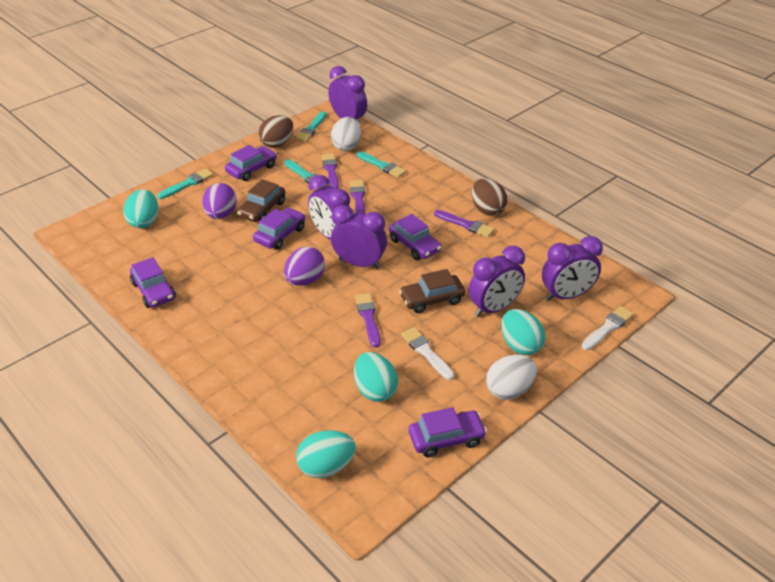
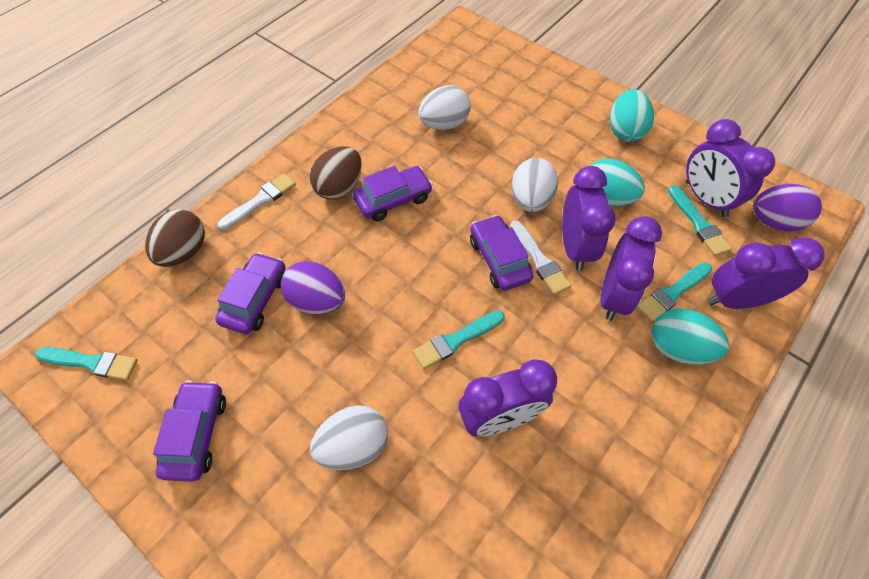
brown car: [237,179,285,222] [399,269,465,313] = 2 -> none = 0
purple brush: [322,153,339,189] [350,180,365,215] [355,293,381,347] [434,210,495,237] = 4 -> none = 0
purple car: [130,257,176,308] [225,145,277,181] [253,208,305,250] [389,214,442,260] [409,407,487,457] = 5 -> [153,380,226,482] [215,252,286,334] [353,166,433,221] [470,215,533,291] = 4
turquoise egg: [123,189,158,228] [296,430,356,478] [354,352,398,402] [501,309,545,355] = 4 -> [590,159,645,206] [610,89,654,142] [651,308,729,364] = 3
white egg: [331,117,361,151] [486,355,537,400] = 2 -> [310,405,388,470] [419,85,471,130] [512,158,558,212] = 3

